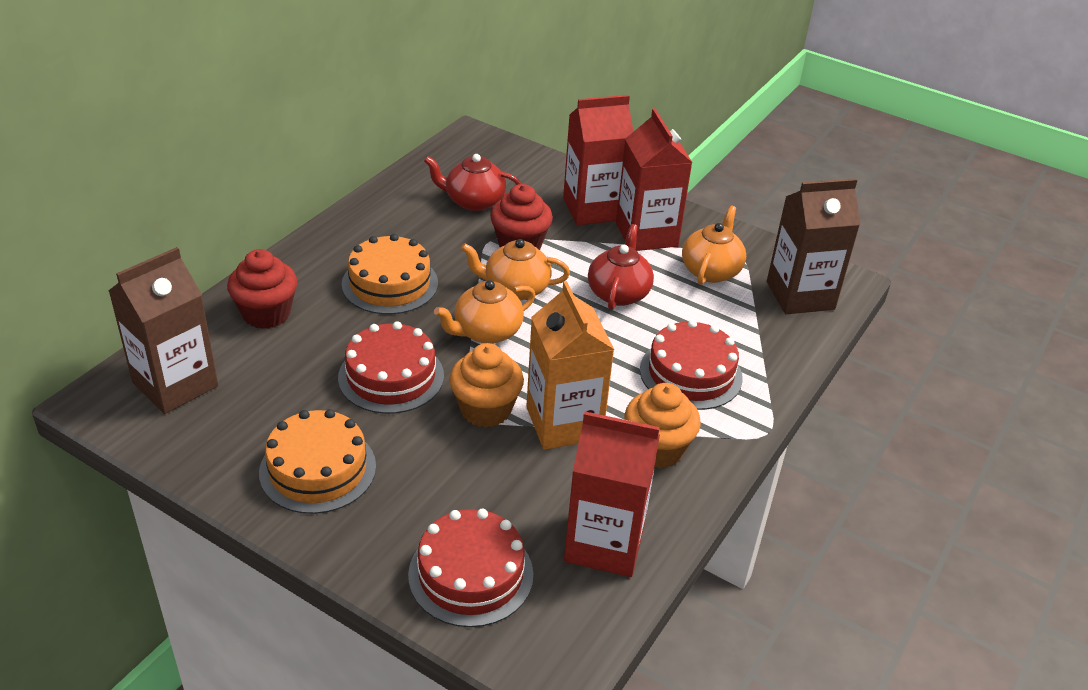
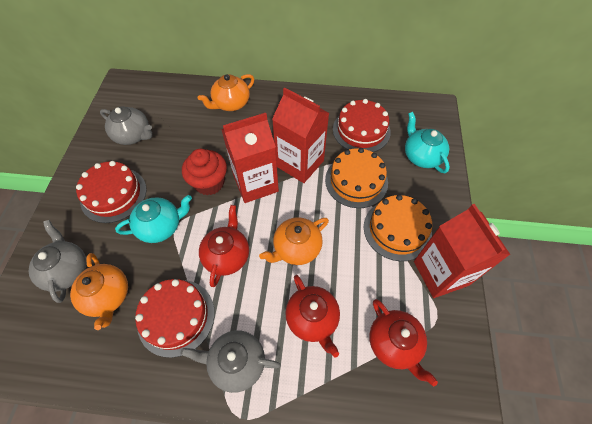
brown carton: [108,247,218,414] [767,178,860,314] = 2 -> none = 0
grey teapot: none = 0 -> [29,220,87,303] [100,107,152,145] [181,330,281,393] = 3
orange carton: [526,281,614,450] = 1 -> none = 0
orange cupcake: [449,343,524,428] [625,383,701,468] = 2 -> none = 0
red cupcake: [227,249,298,329] [490,184,553,250] = 2 -> [182,149,227,195] = 1
red teapot: [424,154,521,211] [588,224,654,310] = 2 -> [199,205,249,287] [285,275,340,358] [369,299,438,386] = 3
turquoise teapot: none = 0 -> [115,195,192,243] [405,112,450,173] = 2

